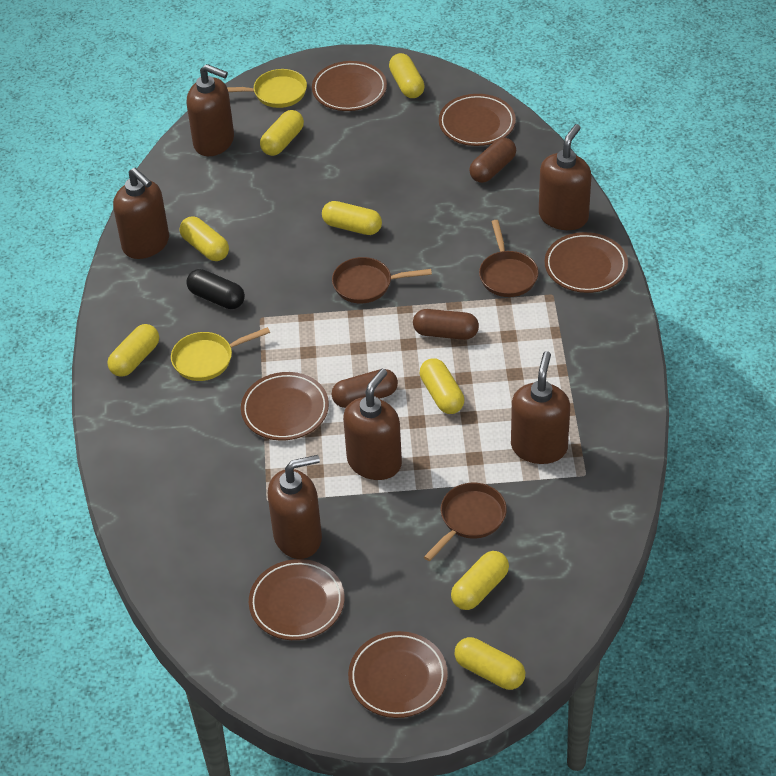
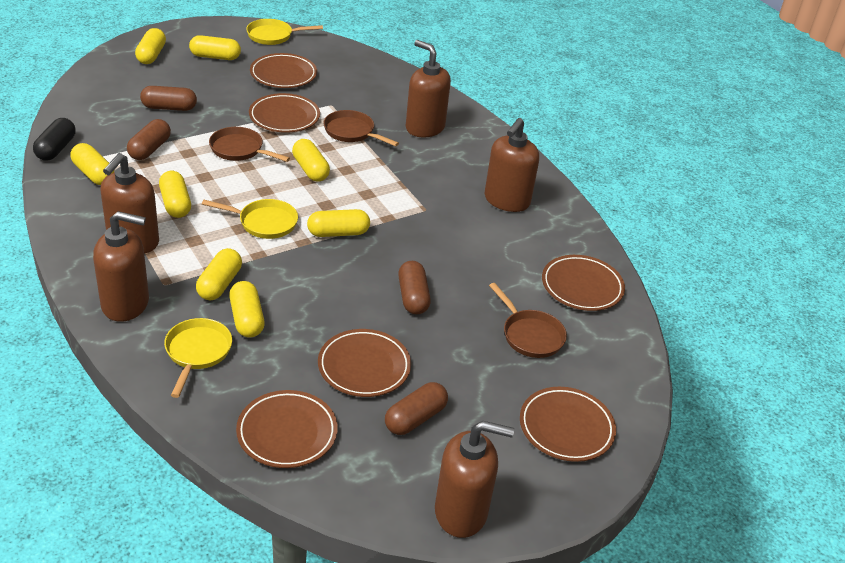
brown capsule: [332,369,398,408] [413,309,479,340] [469,138,516,183] = 3 -> [127,119,171,160] [140,86,197,111] [385,382,448,435] [398,261,431,314] = 4
brown soap dispenser: [113,168,169,259] [187,64,234,156] [268,455,322,559] [343,369,402,480] [511,351,570,464] [539,124,591,230] = 6 -> [93,211,149,322] [100,153,159,254] [406,40,451,137] [435,421,514,538] [485,118,539,212] = 5
yellow pan: [171,327,270,381] [227,69,307,108] = 2 -> [164,318,232,398] [202,199,298,239] [246,19,323,45] = 3

